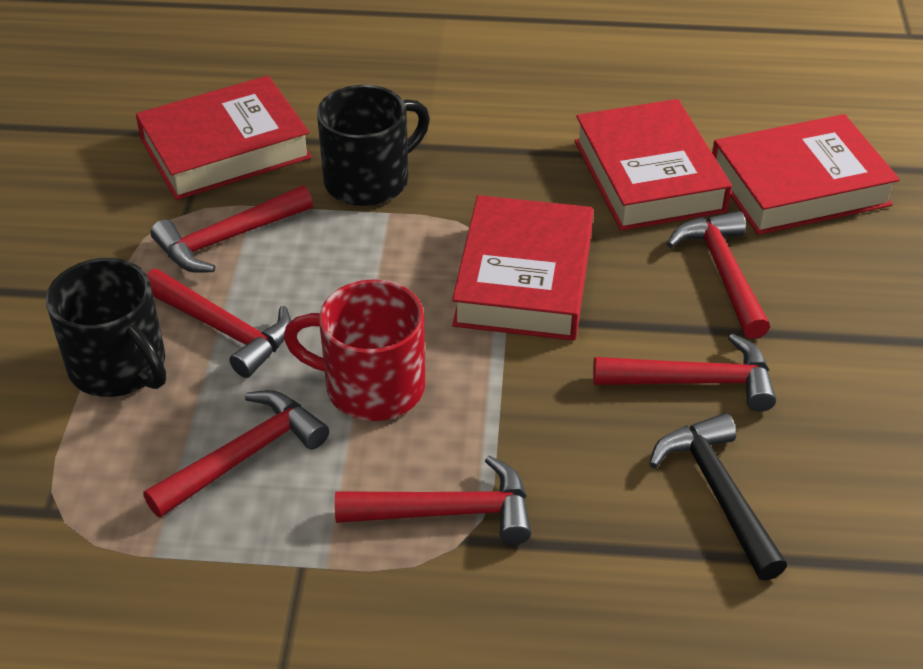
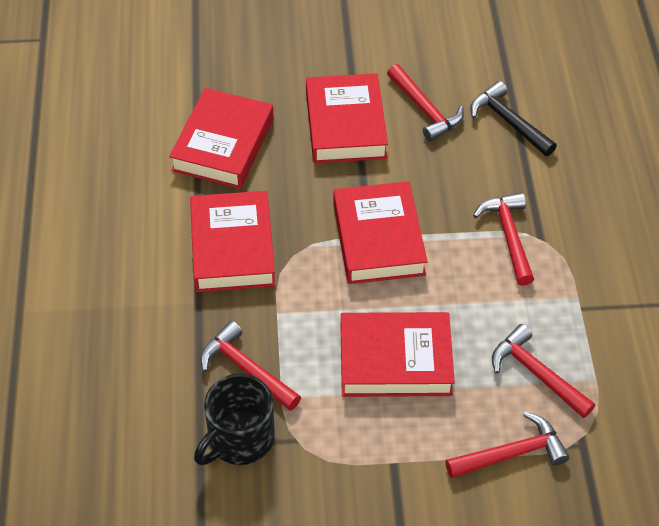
black mug: [46,258,166,397] [317,85,430,206] = 2 -> [194,374,275,465] = 1
red book: [136,75,312,200] [452,195,593,341] [574,99,732,231] [712,114,900,235] = 4 -> [169,88,274,189] [190,191,275,292] [306,73,388,163] [333,181,428,284] [341,312,455,397] = 5
red hammer: [143,390,329,518] [147,269,291,378] [151,186,313,273] [335,455,531,544] [593,334,776,412] [667,211,770,339] = 6 -> [200,321,301,411] [387,64,464,142] [446,412,569,478] [473,192,534,286] [492,324,595,418] = 5
red mug: [284,279,425,421] = 1 -> none = 0

